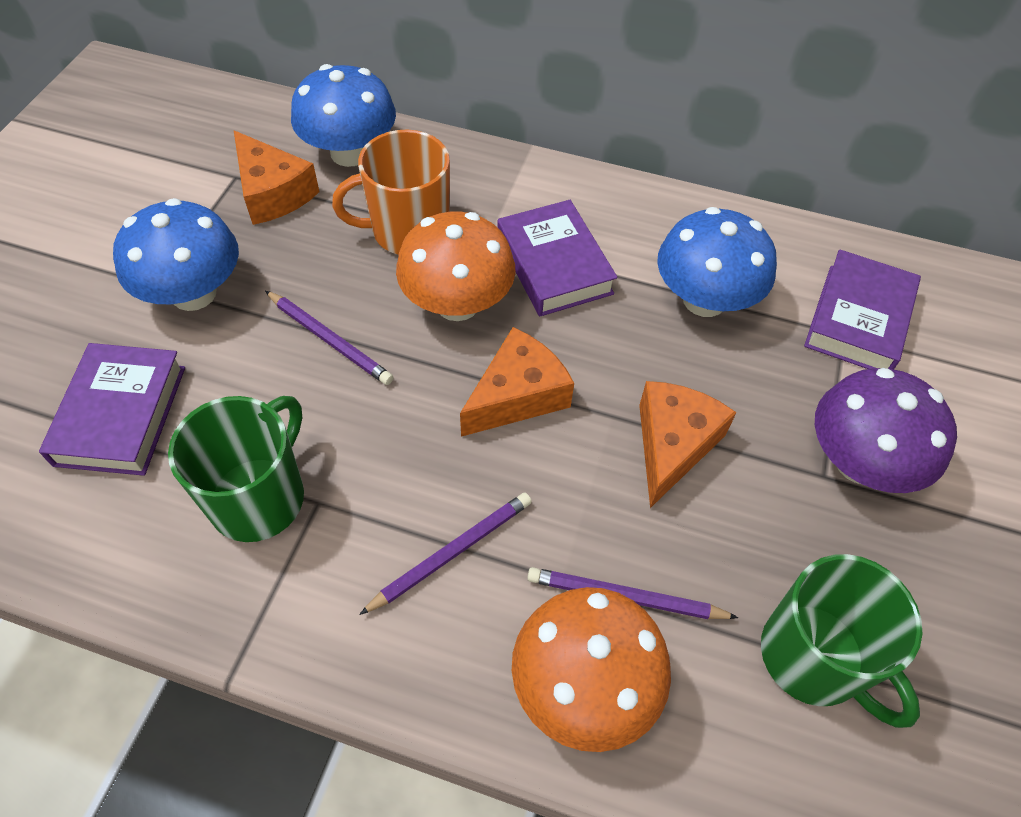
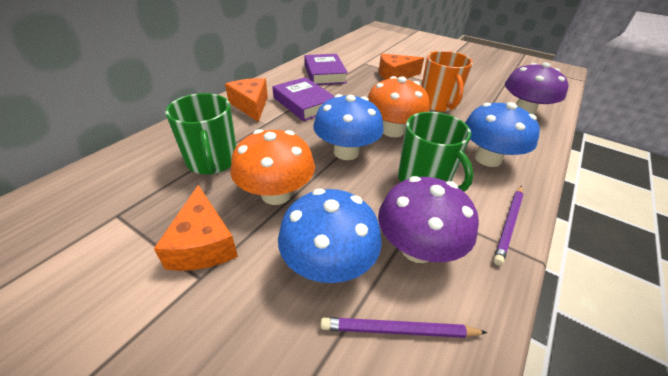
purple book: [39,343,185,476] [497,200,618,316] [804,249,921,369] = 3 -> [272,77,335,121] [304,54,348,85] = 2
purple mushroom: [815,368,957,493] = 1 -> [378,176,479,263] [505,62,568,115] = 2
purple pencil: [265,291,393,385] [359,493,532,615] [527,567,738,619] = 3 -> [320,317,487,338] [493,186,523,266] = 2

